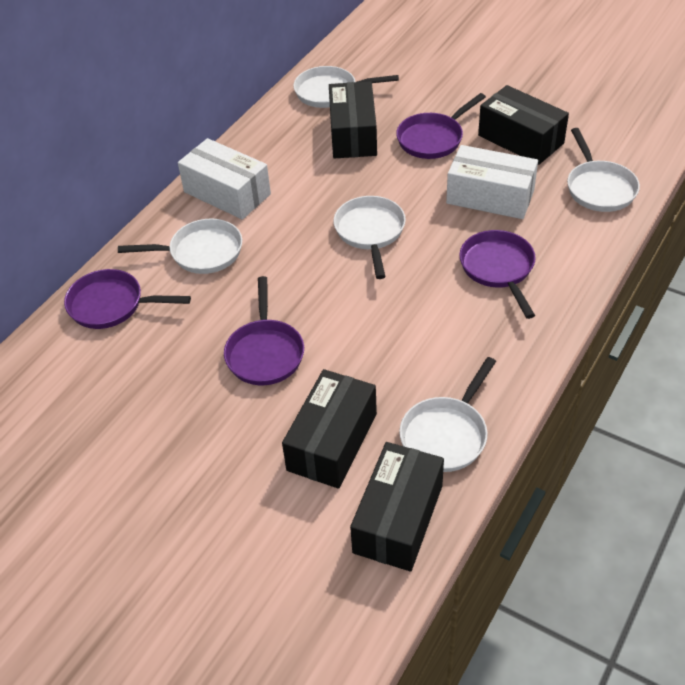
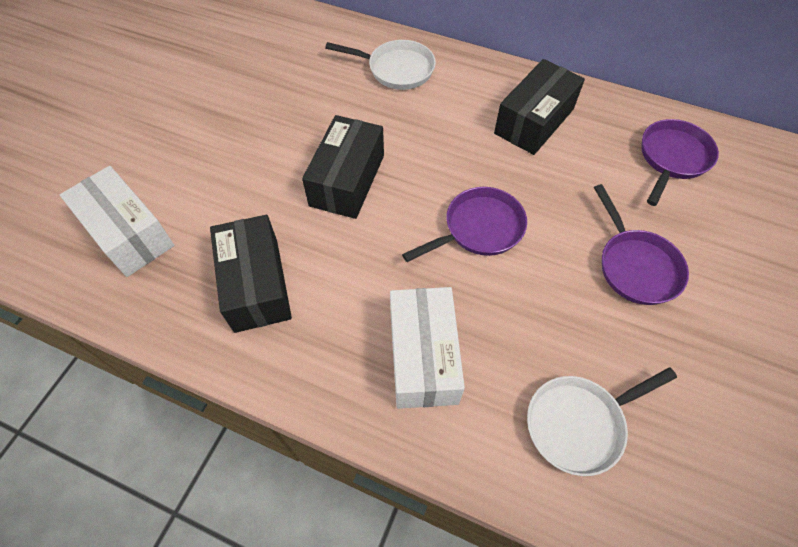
black box: [282,369,377,489] [329,81,377,159] [350,442,444,572] [478,85,569,165] = 4 -> [210,215,292,333] [302,115,384,219] [494,59,585,155] = 3
purple pan: [64,269,191,329] [224,276,304,385] [396,93,486,159] [459,230,536,319] = 4 -> [402,187,527,262] [594,184,689,305] [641,119,719,206] = 3
white pan: [118,219,242,274] [293,66,399,108] [334,196,406,279] [399,357,496,472] [567,128,640,212] = 5 -> [325,40,436,90] [527,367,677,476] = 2

